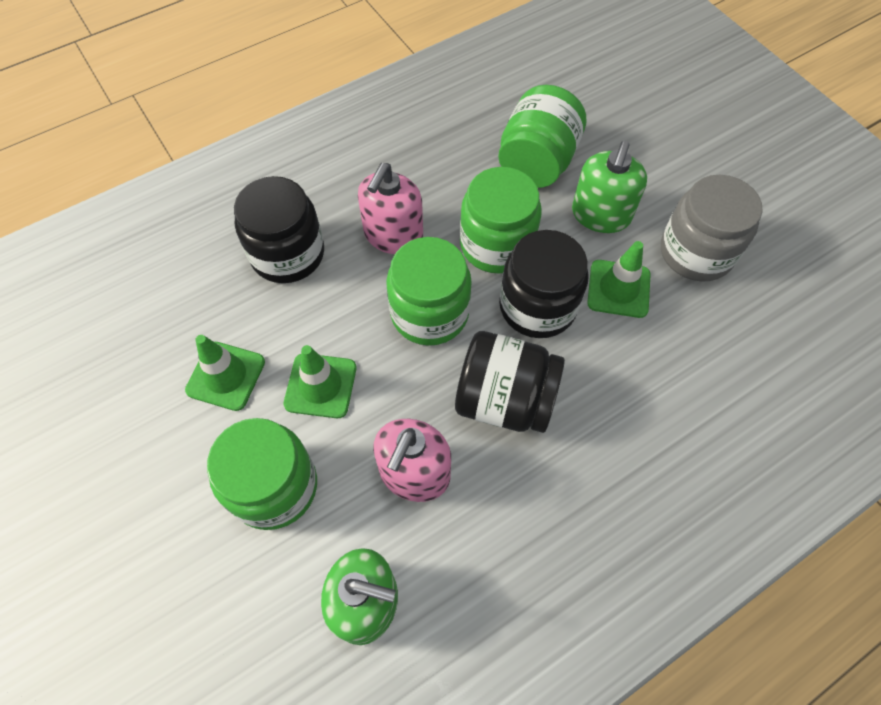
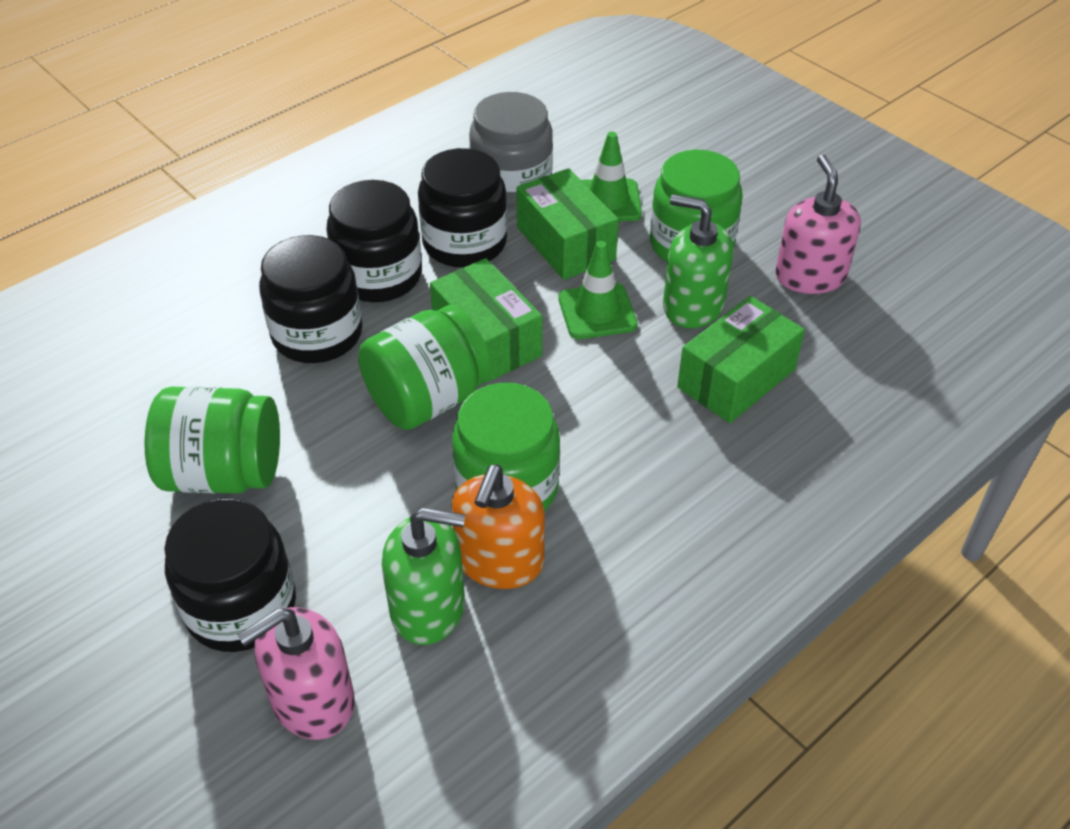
black jar: [234,176,324,283] [455,331,565,433] [499,230,589,338] = 3 -> [164,498,296,652] [259,235,362,363] [326,180,422,302] [418,148,507,268] = 4
green box: none = 0 -> [430,258,542,383] [516,168,619,280] [677,296,805,423] = 3
green traffic cone: [185,335,265,411] [284,345,356,418] [587,241,651,318] = 3 -> [558,241,638,339] [581,132,642,221] = 2
orange soap dispenser: none = 0 -> [451,465,545,589] = 1

